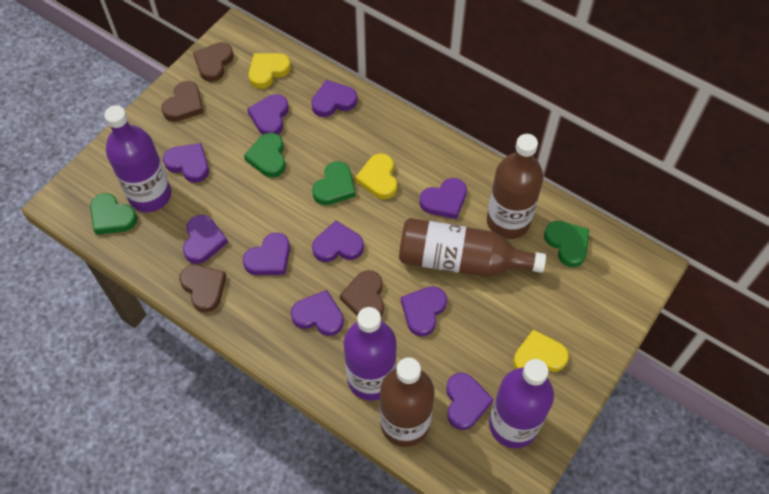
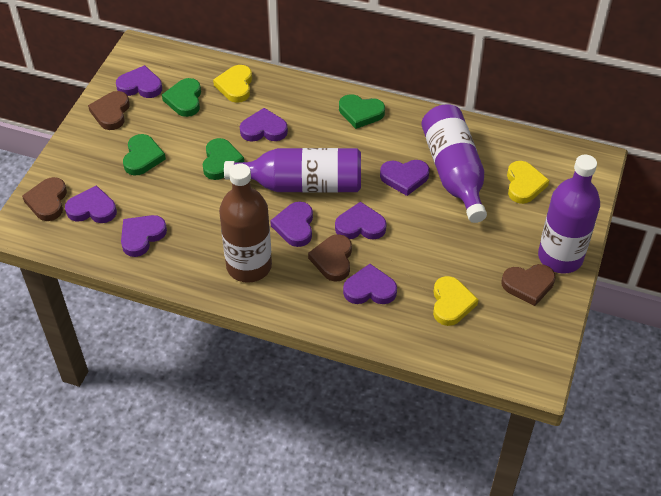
brown bottle: [380,357,435,447] [399,218,546,277] [487,134,543,239] = 3 -> [219,164,272,283] = 1
purple heart: [163,143,209,183] [183,215,228,264] [243,232,290,275] [247,94,289,135] [291,290,344,336] [311,80,358,117] [312,221,364,262] [401,286,447,337] [420,178,467,219] [446,373,494,430] = 10 -> [65,185,117,223] [116,65,162,98] [121,215,167,257] [240,108,288,142] [270,202,313,247] [335,202,387,240] [343,264,397,304] [380,160,430,196] = 8

